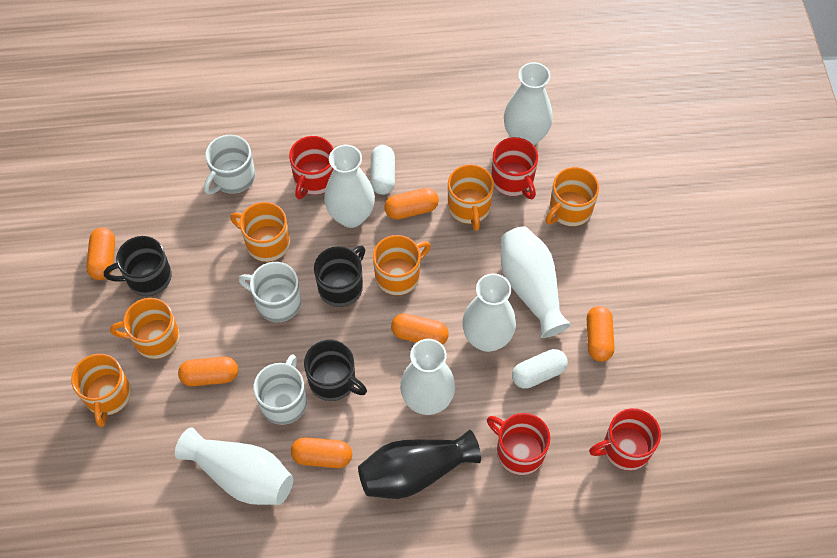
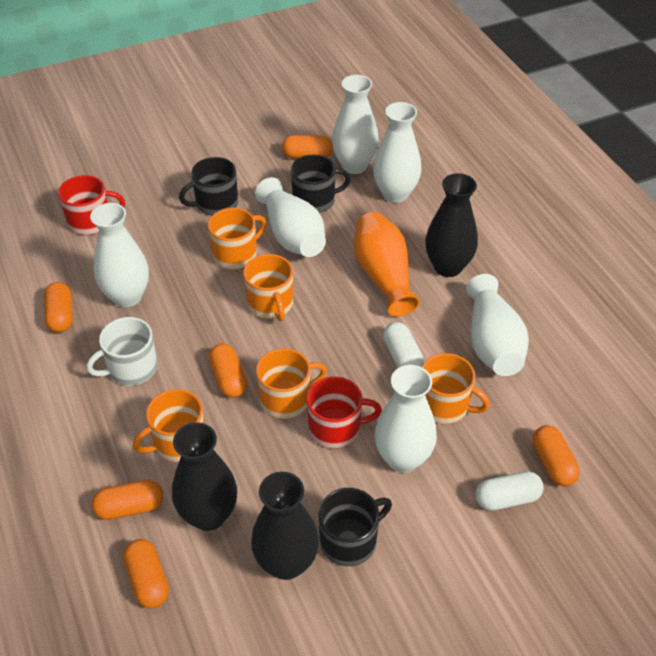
black vase: [358,430,481,499] = 1 -> [172,422,237,531] [251,472,319,580] [425,173,478,277] = 3
orange mug: [71,354,131,427] [110,298,180,359] [230,202,290,262] [373,235,431,295] [448,164,494,231] [546,167,599,226] = 6 -> [133,389,205,462] [208,208,267,270] [243,254,293,321] [256,348,327,419] [422,353,490,424] = 5
orange vase: none = 0 -> [354,212,420,317] = 1
red mug: [289,136,334,199] [487,413,551,475] [491,137,538,199] [589,408,661,471] = 4 -> [58,175,125,235] [307,377,382,449] = 2
white mug: [204,135,255,194] [239,262,301,322] [253,354,307,425] = 3 -> [86,317,158,385] = 1

